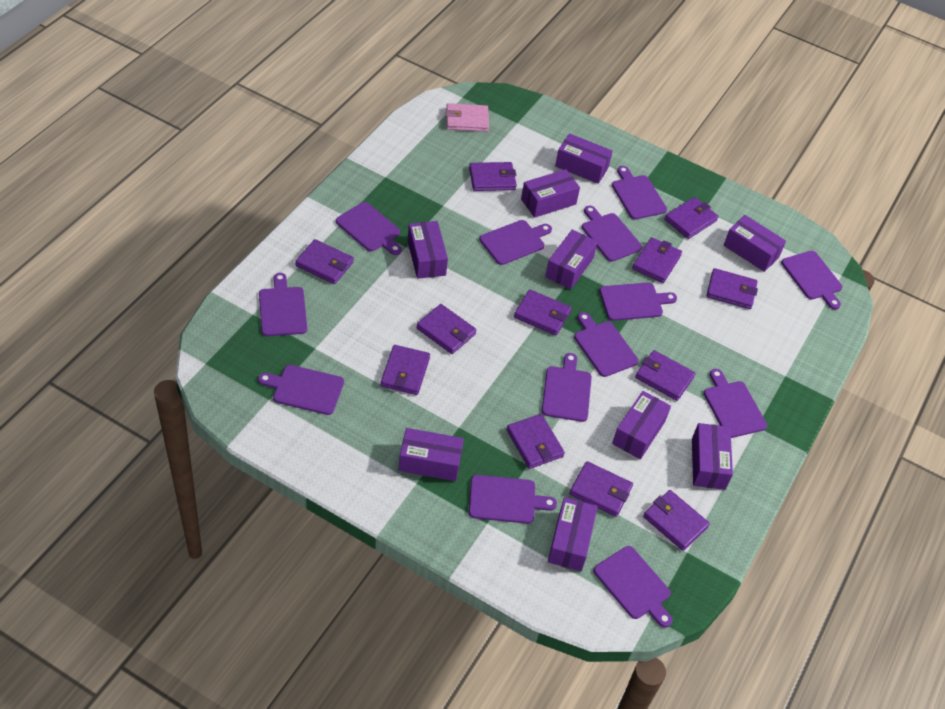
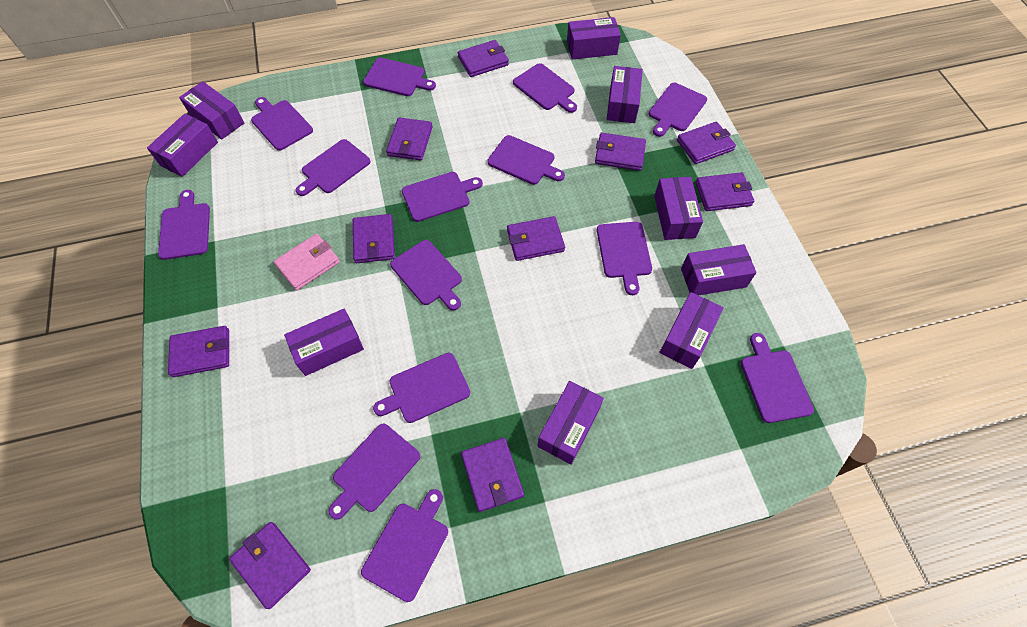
purple cutting board: [258,365,344,415] [259,273,307,336] [336,202,402,255] [469,475,557,524] [480,220,552,265] [542,353,592,422] [574,312,638,377] [582,206,642,262] [594,546,672,627] [599,282,677,321] [612,166,667,219] [704,369,767,438] [781,251,842,309] = 13 -> [158,190,210,260] [251,97,313,151] [296,139,371,196] [328,424,420,520] [361,489,448,602] [363,58,436,96] [373,353,470,423] [390,240,462,310] [402,172,483,222] [487,135,565,185] [513,63,577,113] [597,222,652,295] [649,83,707,137] [741,333,814,423] = 14
purple wallet: [295,239,354,284] [381,345,430,395] [416,304,476,354] [469,162,517,191] [506,414,565,469] [514,289,571,335] [569,461,633,517] [632,237,682,283] [635,350,695,401] [643,490,710,551] [664,197,719,239] [706,268,758,309] = 12 -> [168,326,229,377] [229,522,311,609] [353,214,395,263] [386,117,433,160] [457,40,509,77] [461,438,524,512] [507,216,565,261] [595,133,646,171] [677,121,736,164] [695,172,754,211] = 10

